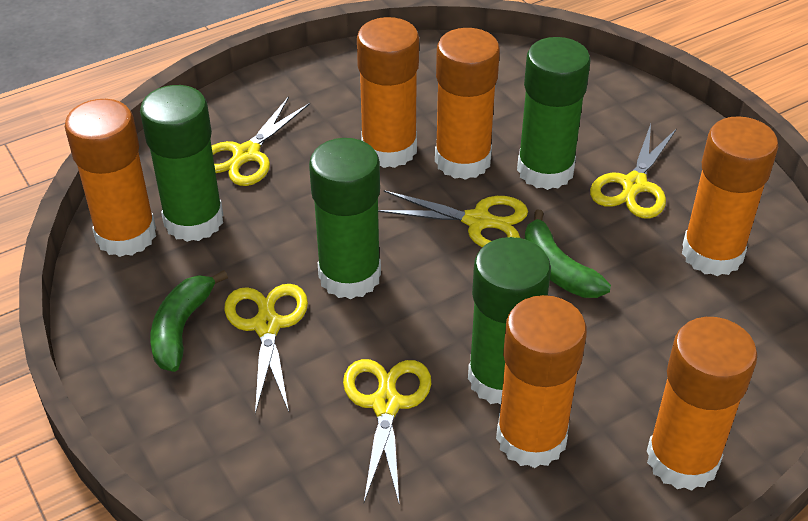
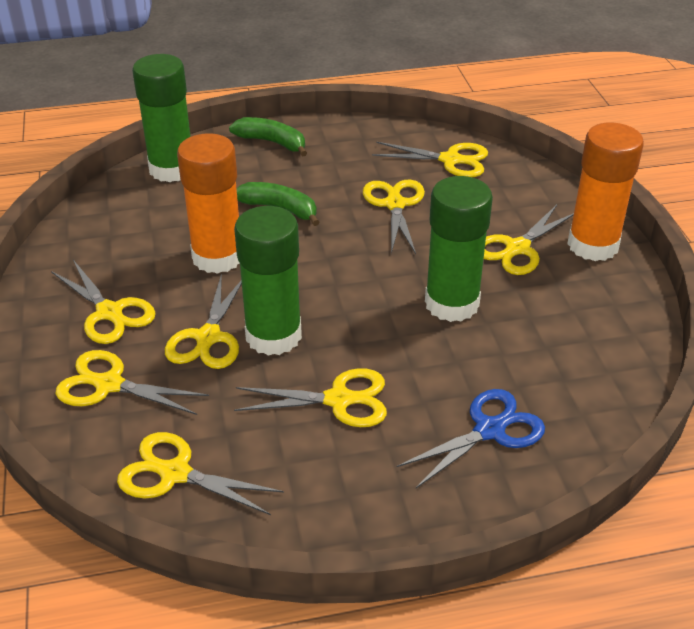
blue scissors: none = 0 -> [396,389,545,488] = 1
green glue stick: [140,85,223,242] [309,138,381,299] [468,237,551,405] [517,37,591,190] = 4 -> [132,54,191,182] [234,206,302,356] [425,176,493,322] = 3
orange glue stick: [65,99,156,257] [357,17,419,168] [435,28,500,180] [496,295,587,468] [647,317,757,491] [682,116,778,276] = 6 -> [177,133,240,274] [567,123,644,261] = 2
yellow scissors: [212,96,310,186] [224,284,308,414] [343,359,431,503] [378,190,528,248] [590,124,677,218] = 5 -> [51,260,156,344] [55,350,209,415] [117,432,284,515] [165,273,242,369] [234,368,387,427] [363,180,425,254] [372,142,488,177] [484,205,574,275] = 8

